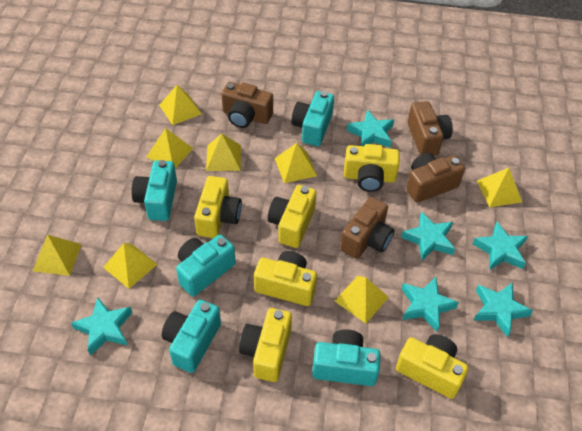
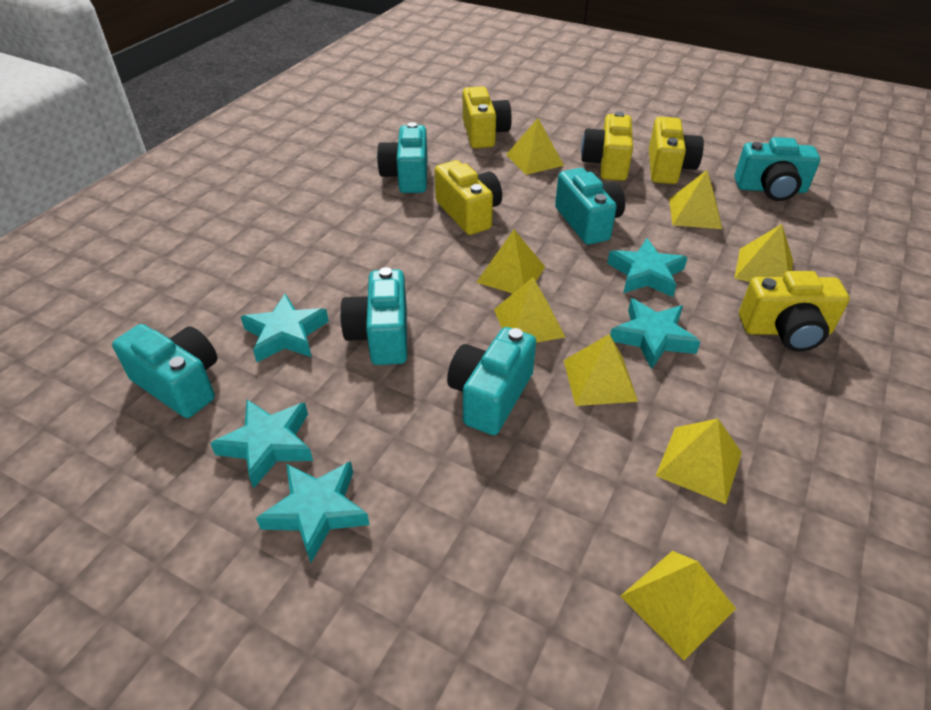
brown camera: [221,82,273,128] [340,197,395,259] [406,153,465,203] [408,101,453,156] = 4 -> none = 0
turquoise camera: [132,160,177,221] [162,300,221,373] [176,235,236,296] [291,91,334,146] [312,329,381,386] = 5 -> [112,324,217,418] [340,267,407,365] [377,122,428,193] [447,327,536,435] [555,168,625,245] [735,137,820,201] = 6
turquoise star: [71,297,132,355] [346,110,394,147] [401,211,455,261] [402,277,459,332] [472,222,528,270] [473,282,533,337] = 6 -> [210,400,313,488] [241,294,329,362] [256,461,370,563] [607,238,688,297] [610,298,701,369] = 5
yellow camera: [194,176,242,238] [239,308,292,382] [254,251,317,306] [268,185,317,248] [344,144,400,192] [396,334,468,399] = 6 -> [435,160,502,235] [463,86,512,148] [581,111,633,181] [649,117,704,184] [739,271,850,352] = 5

